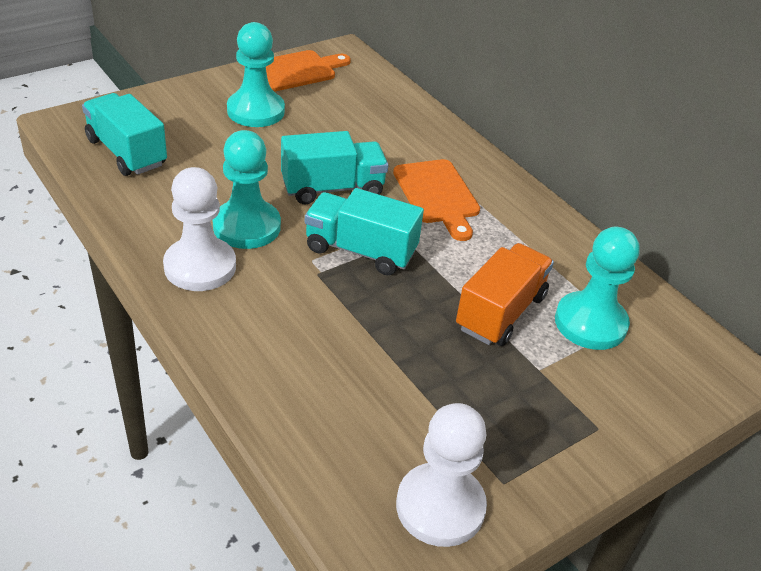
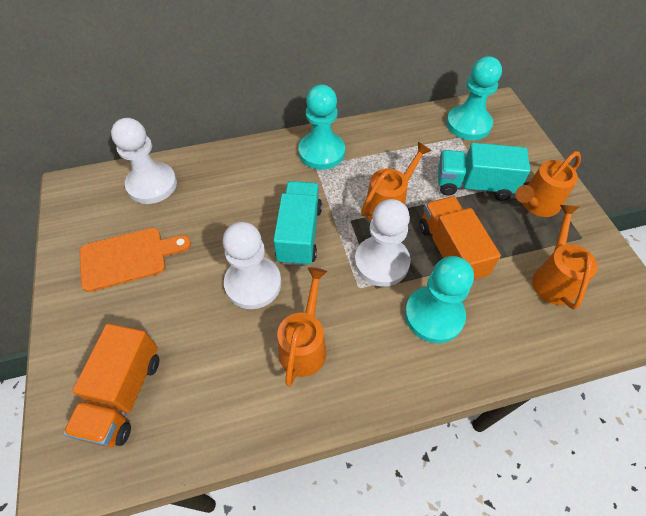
orange cutting board: [266,50,351,92] [393,159,480,241] = 2 -> [79,228,191,292] = 1
orange truck: [456,243,554,346] = 1 -> [63,323,159,447] [419,196,501,282] = 2
orange watering can: none = 0 -> [277,267,327,387] [361,142,432,221] [515,151,581,217] [532,205,598,310] = 4
turquoise truck: [82,93,167,176] [281,131,388,204] [305,188,424,275] = 3 -> [273,181,322,266] [438,143,530,201] = 2
white pawn: [163,167,236,291] [396,403,487,547] = 2 -> [111,118,177,204] [223,222,281,309] [355,199,410,287] = 3

